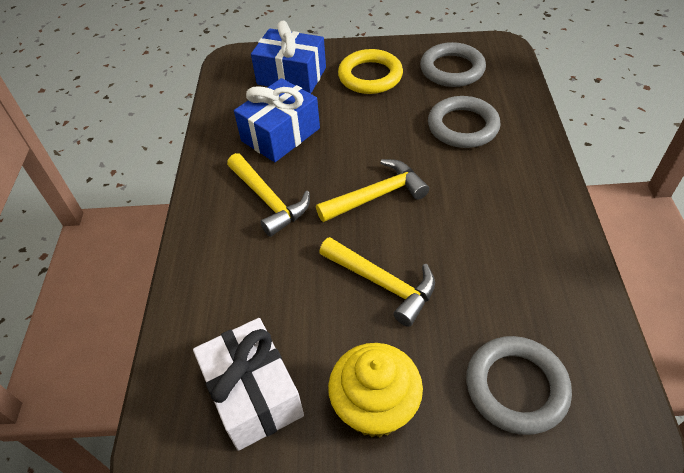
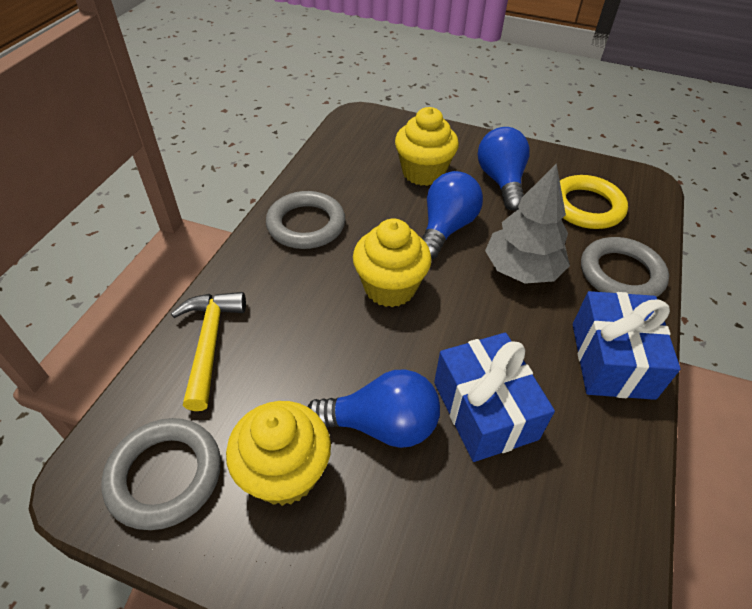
blue light bulb: none = 0 -> [307,369,440,448] [422,171,483,259] [478,127,530,211] = 3
grey tree: none = 0 -> [485,163,570,284] = 1
white gift: [193,318,304,451] = 1 -> none = 0
yellow cupcake: [328,343,423,437] = 1 -> [226,401,331,506] [353,218,432,307] [395,107,459,186] = 3
yellow hammer: [227,153,310,237] [316,159,429,222] [319,237,435,327] = 3 -> [171,292,246,411] = 1

